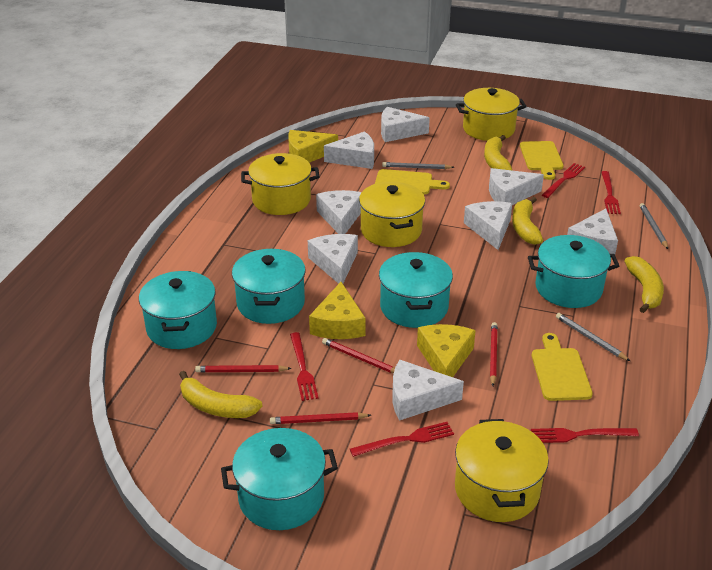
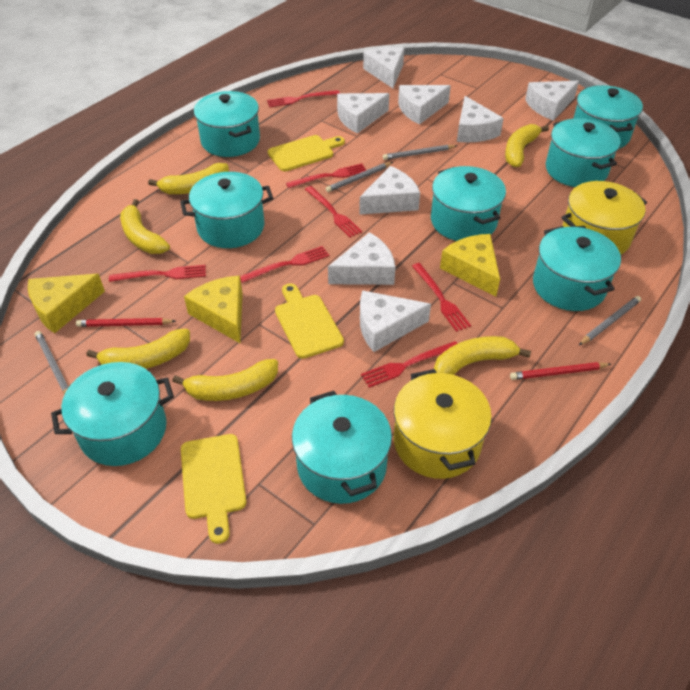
grey pencil: [382,162,454,169] [556,313,630,361] [640,203,668,249] = 3 -> [35,331,69,395] [326,162,393,192] [383,145,457,160] [579,296,641,345] = 4
red fork: [290,332,319,401] [350,422,454,457] [531,428,639,443] [542,163,585,198] [601,171,621,214] = 5 -> [109,265,206,282] [240,246,329,283] [267,90,340,107] [286,163,366,188] [305,186,362,238] [361,341,458,388] [412,263,471,332] = 7
red pencil: [195,365,292,372] [270,412,371,424] [322,338,395,373] [490,322,498,386] = 4 -> [76,318,176,327] [510,362,611,380] = 2
turquoise pot: [139,271,217,349] [221,428,338,530] [232,249,306,324] [379,252,453,328] [528,235,619,308] = 5 -> [51,362,174,466] [180,172,273,248] [194,91,260,157] [292,391,392,504] [431,166,506,241] [533,226,621,311] [546,118,621,187] [573,85,643,149] = 8
yellow banana: [179,371,263,418] [484,135,513,171] [512,197,543,245] [625,256,664,313] = 4 -> [87,329,190,369] [120,199,170,254] [148,163,229,194] [172,359,278,401] [434,336,531,375] [505,124,549,167] = 6
yellow pot: [241,153,320,215] [359,181,425,247] [455,419,549,522] [456,88,527,141] = 4 -> [394,369,492,479] [561,181,647,255] = 2

